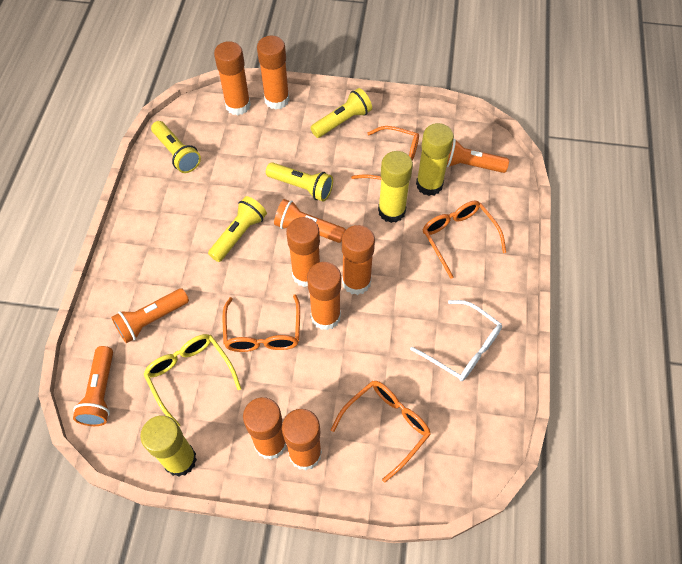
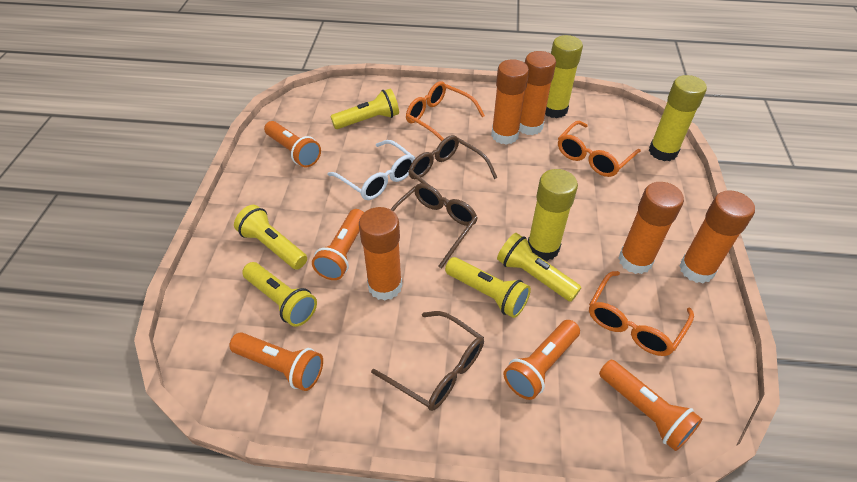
brown glasses: none = 0 -> [371,311,484,411] [390,183,478,269] [409,135,498,207] = 3
orange flashlight: [73,346,113,426] [111,288,189,343] [274,199,346,243] [447,139,509,173] = 4 -> [229,332,323,391] [264,121,321,167] [312,209,364,280] [503,320,580,400] [599,360,702,451] = 5
orange glasses: [223,294,300,352] [331,381,431,482] [351,126,419,180] [422,201,506,279] = 4 -> [406,81,485,141] [558,121,641,177] [589,271,694,356] = 3
orange glue stick: [214,41,251,115] [243,397,286,460] [257,36,290,109] [282,409,322,470] [286,217,320,287] [307,262,341,330] [342,225,375,295] = 7 -> [359,207,402,301] [491,59,529,145] [519,51,556,135] [618,182,684,274] [679,191,755,283] = 5
yellow flashlight: [151,121,201,173] [208,196,267,262] [266,162,333,202] [310,88,372,138] = 4 -> [234,205,307,270] [242,262,317,327] [330,89,399,129] [445,257,531,318] [497,233,581,302] = 5
yellow glasses: [143,334,242,427] = 1 -> none = 0

